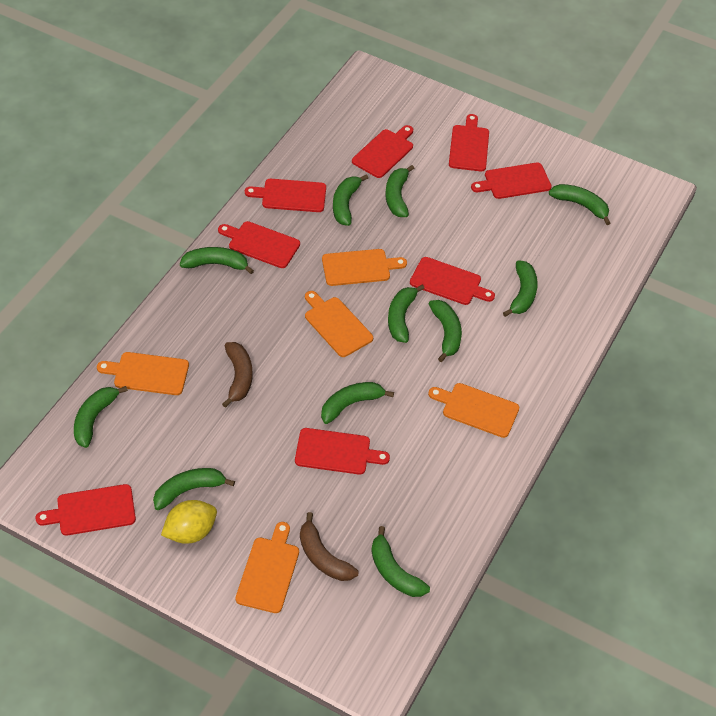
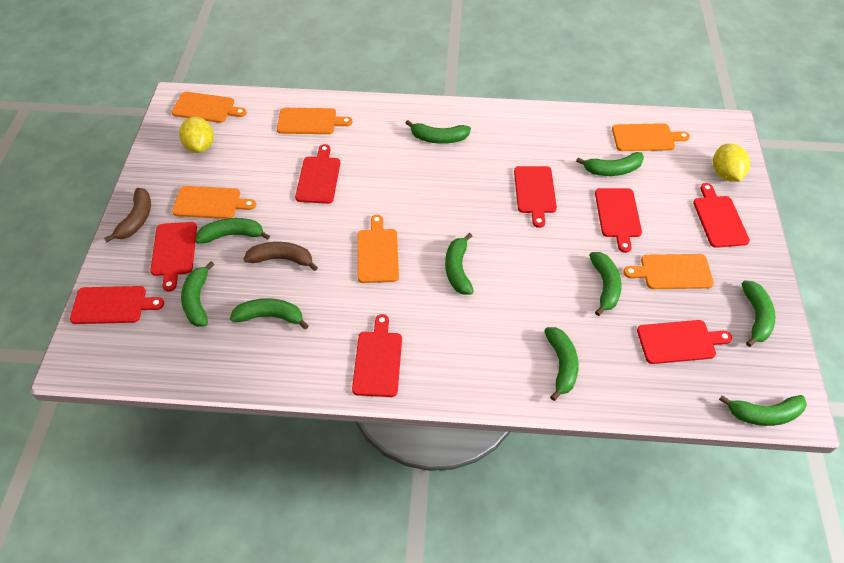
green banana: [74,386,128,448] [153,468,235,510] [180,247,254,274] [321,382,394,424] [333,174,368,226] [371,526,430,597] [385,165,414,217] [388,284,425,343] [429,300,462,362] [503,260,538,317] [549,184,610,225] = 11 -> [181,261,215,327] [195,218,270,244] [230,298,309,330] [406,120,471,144] [445,233,474,295] [544,327,579,401] [576,152,644,176] [589,252,622,316] [719,395,807,426] [742,281,775,347] = 10
orange cutting board: [97,352,189,395] [235,522,299,613] [305,291,373,357] [322,249,407,286] [428,383,519,438] = 5 -> [172,92,247,123] [172,186,256,219] [277,108,352,134] [357,215,399,283] [612,123,690,151] [623,254,714,289] = 6
yellow lemon: [161,500,217,544] = 1 -> [179,117,214,153] [713,144,750,182] = 2

